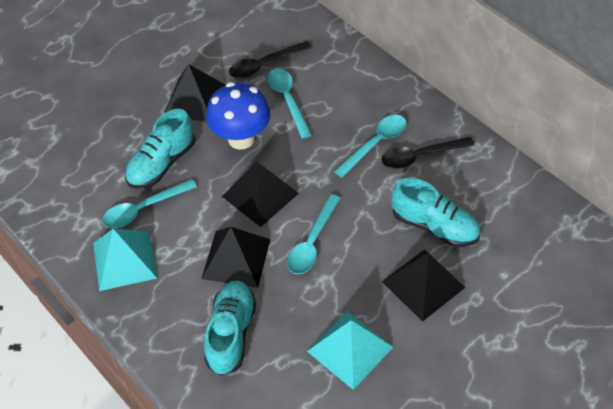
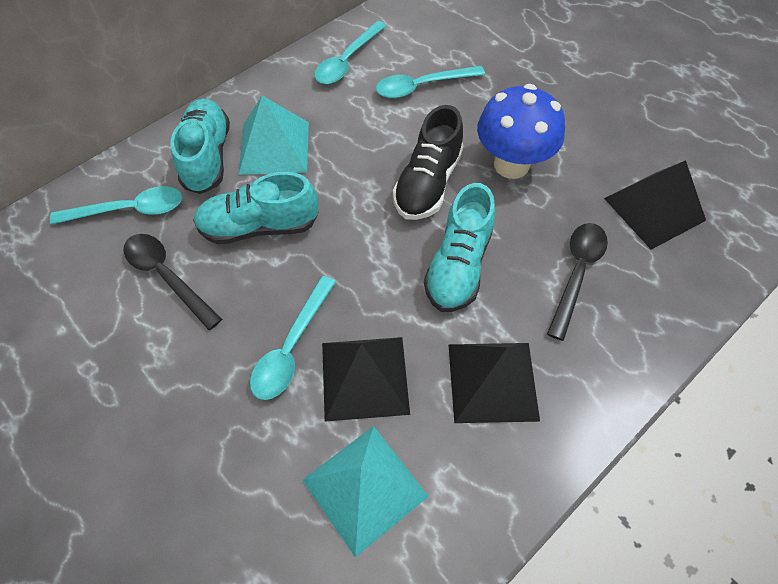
black pyramid: [165,64,225,122] [201,227,270,288] [222,161,299,227] [382,250,465,322] = 4 -> [322,337,410,422] [448,343,540,423] [604,160,706,250] = 3
black shoe: none = 0 -> [393,105,464,220] = 1

